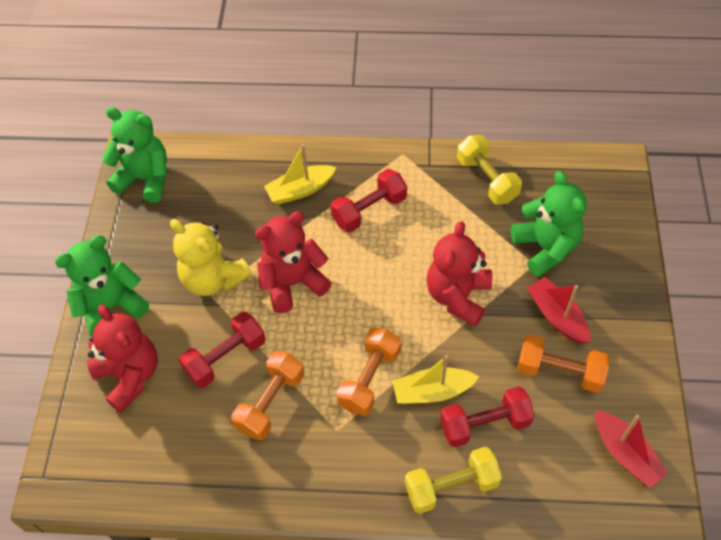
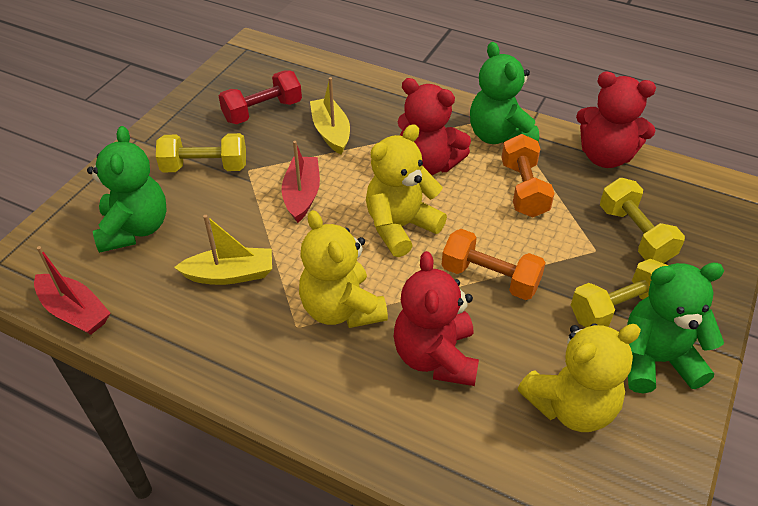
orange dumbbell: [231,351,304,440] [336,328,401,416] [517,334,609,393] = 3 -> [442,229,546,300] [501,134,555,218] = 2
red dumbbell: [179,312,266,388] [331,169,407,232] [440,387,535,447] = 3 -> [219,70,302,124] = 1
yellow dumbbell: [405,447,502,514] [457,135,522,205] = 2 -> [156,133,246,172] [571,259,668,327] [600,178,685,263] = 3
yellow teddy bear: [170,219,252,296] = 1 -> [299,210,388,328] [366,124,447,257] [518,323,641,432] = 3

